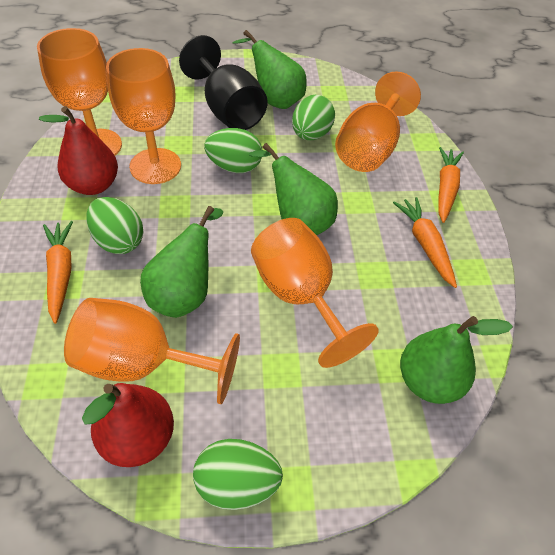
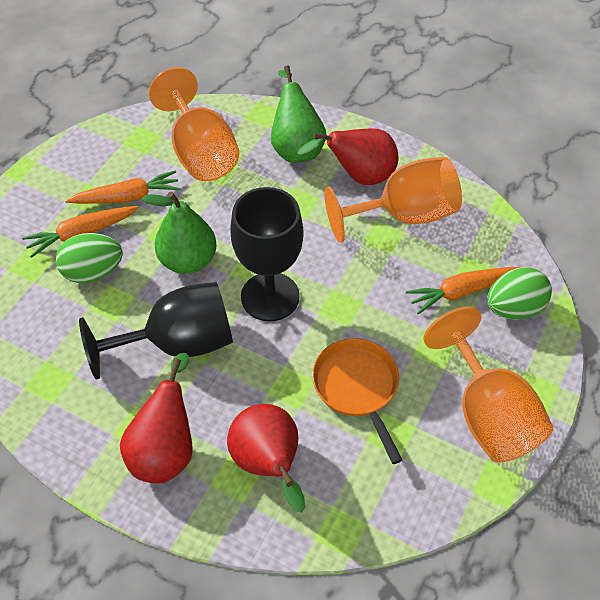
black goblet: [179,35,268,130] = 1 -> [79,282,233,380] [230,187,304,321] = 2
green egg: [86,197,143,254] [193,439,283,510] [204,128,262,173] [292,95,335,140] = 4 -> [56,233,123,283] [487,267,552,320] = 2
green pear: [140,206,223,318] [233,30,307,109] [249,143,338,235] [400,316,513,404] = 4 -> [142,191,217,274] [271,65,327,163] = 2
orange goblet: [37,28,122,156] [64,298,240,404] [106,48,181,184] [251,218,379,368] [335,71,421,172] = 5 -> [149,67,239,181] [324,157,462,243] [423,307,553,463] = 3
orange pan: none = 0 -> [312,338,402,464] = 1
red pear: [39,106,118,195] [82,383,174,467] = 2 -> [120,353,193,483] [227,404,305,513] [297,128,399,185] = 3

